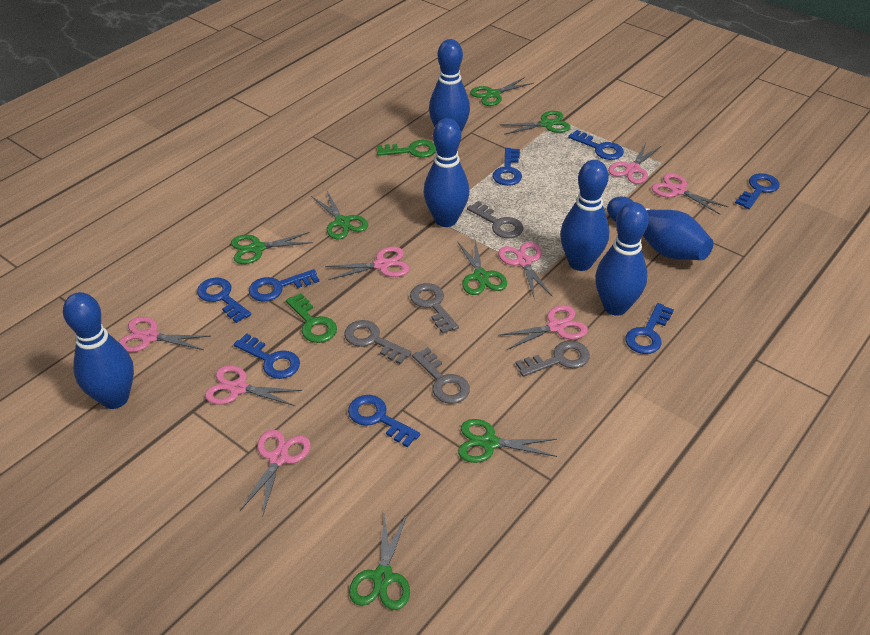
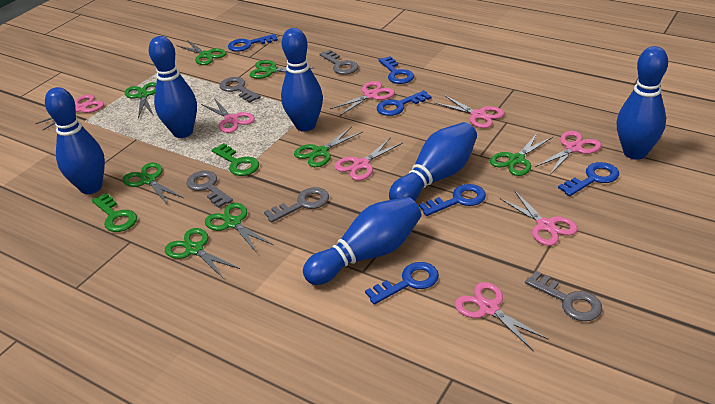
blue key: [197,278,251,323] [234,333,300,379] [249,269,319,302] [348,395,420,448] [493,148,522,186] [568,130,624,160] [626,303,674,354] [735,173,780,209] = 8 -> [228,34,278,52] [365,262,439,305] [376,90,431,116] [379,56,414,84] [419,184,486,216] [558,162,619,196] = 6
green scissors: [231,232,313,264] [311,191,368,239] [349,513,410,610] [457,240,507,295] [458,419,557,463] [470,77,534,106] [501,111,571,135] = 7 -> [122,163,183,204] [125,82,156,118] [165,228,240,279] [176,40,226,65] [205,203,273,253] [249,60,313,79] [294,127,363,167] [490,132,553,176] = 8

